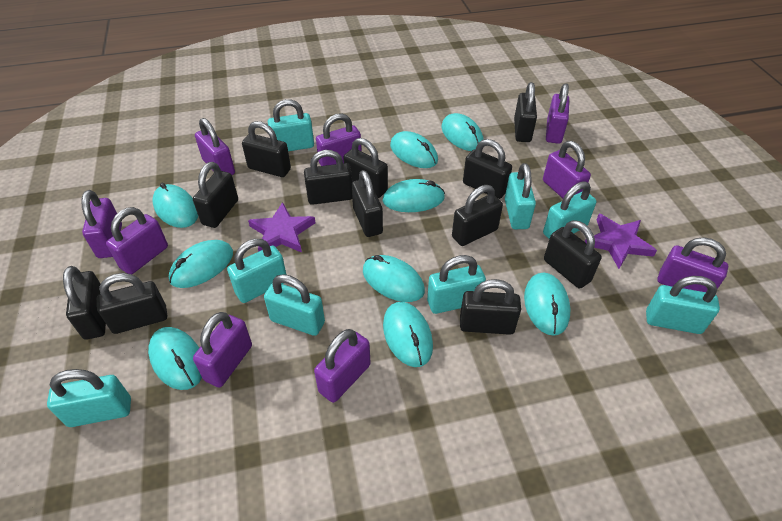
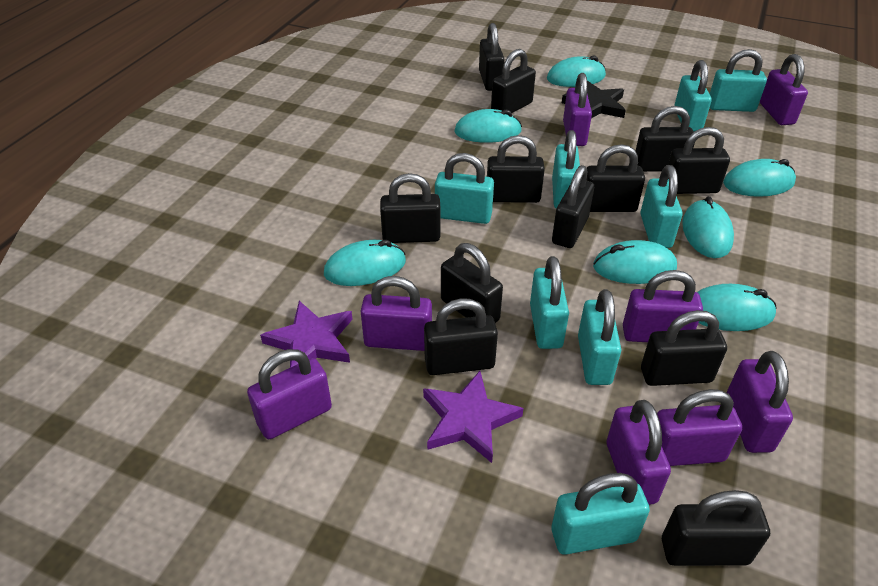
black star: none = 0 -> [562,81,626,118] = 1
purple padlock: [81,190,122,258] [106,207,168,274] [193,312,252,388] [195,118,235,175] [314,329,371,403] [316,113,362,166] [543,141,591,198] [546,83,569,144] [657,237,728,292] = 9 -> [247,349,332,439] [360,276,432,351] [563,73,592,146] [606,400,671,505] [623,270,703,342] [657,389,742,466] [726,351,793,453] [760,54,808,125] = 8
turquoise mouse: [148,327,202,390] [153,182,198,228] [169,240,233,288] [363,255,425,302] [383,179,445,212] [383,302,433,367] [390,131,438,168] [441,113,484,151] [524,272,571,336] = 9 -> [324,240,406,286] [454,109,522,143] [547,55,606,87] [593,240,677,284] [682,196,734,258] [697,284,777,331] [723,159,796,197] = 7

